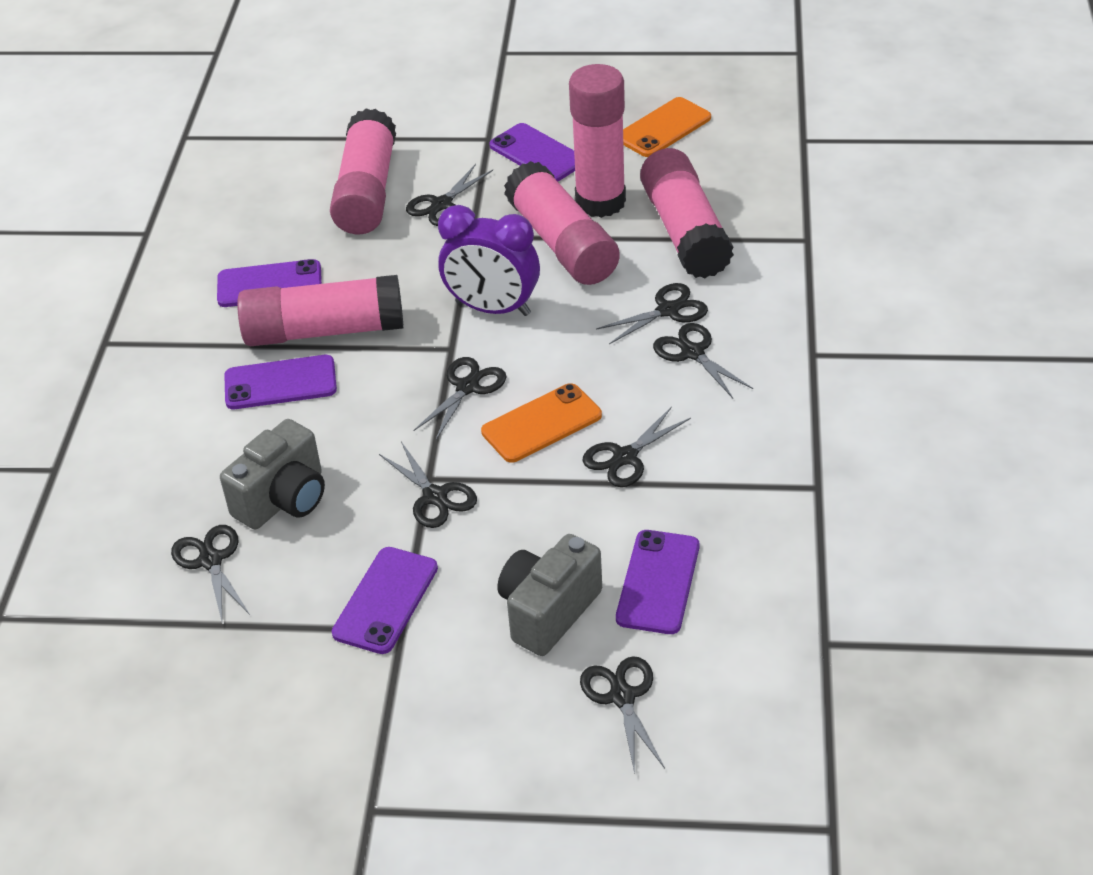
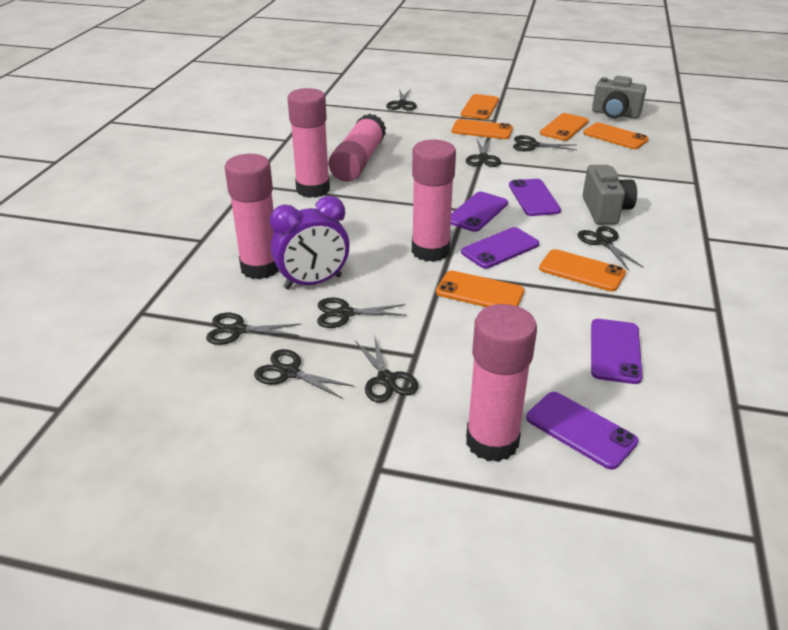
orange phone: [481,383,602,463] [623,97,711,157] = 2 -> [436,271,524,307] [452,119,513,139] [461,94,499,119] [539,249,626,292] [540,113,589,141] [583,122,649,149] = 6

